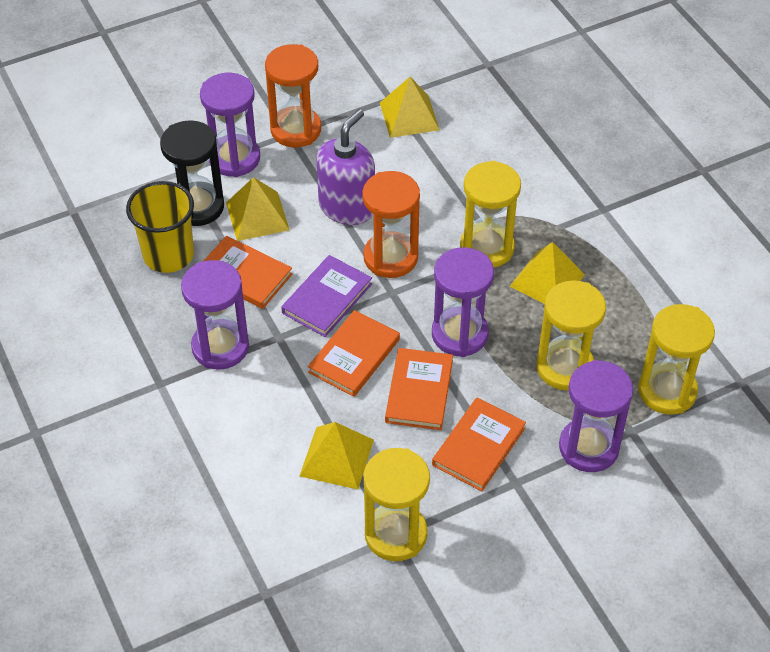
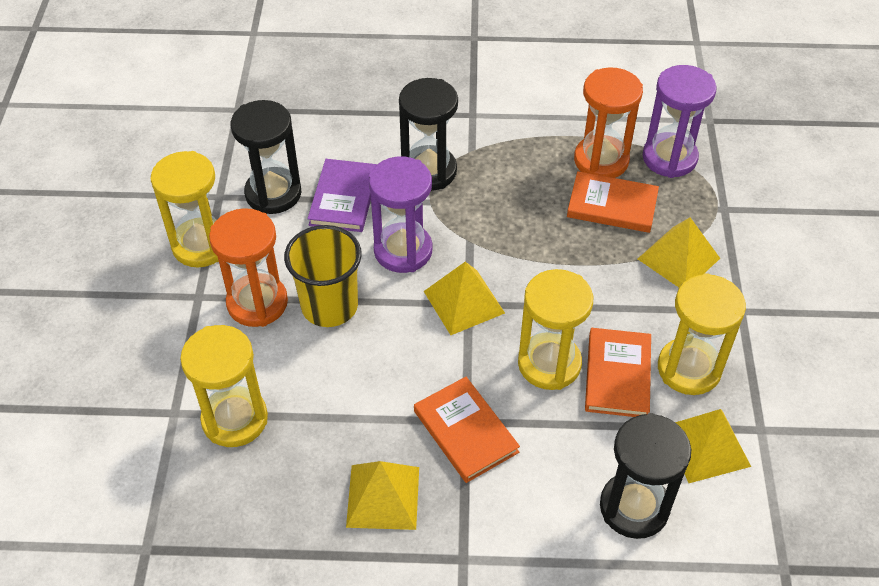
black hourglass: [160,120,224,226] = 1 -> [230,100,301,214] [399,78,458,191] [600,413,691,539] = 3
orange book: [204,236,292,309] [308,310,400,397] [385,348,453,430] [432,398,526,491] = 4 -> [414,377,520,483] [567,171,659,233] [585,328,651,417] = 3
purple hourglass: [181,260,249,370] [200,73,260,177] [432,247,494,357] [559,360,633,472] = 4 -> [369,157,432,273] [643,65,717,178] = 2
purple soap dispenser: [316,109,375,225] = 1 -> none = 0

